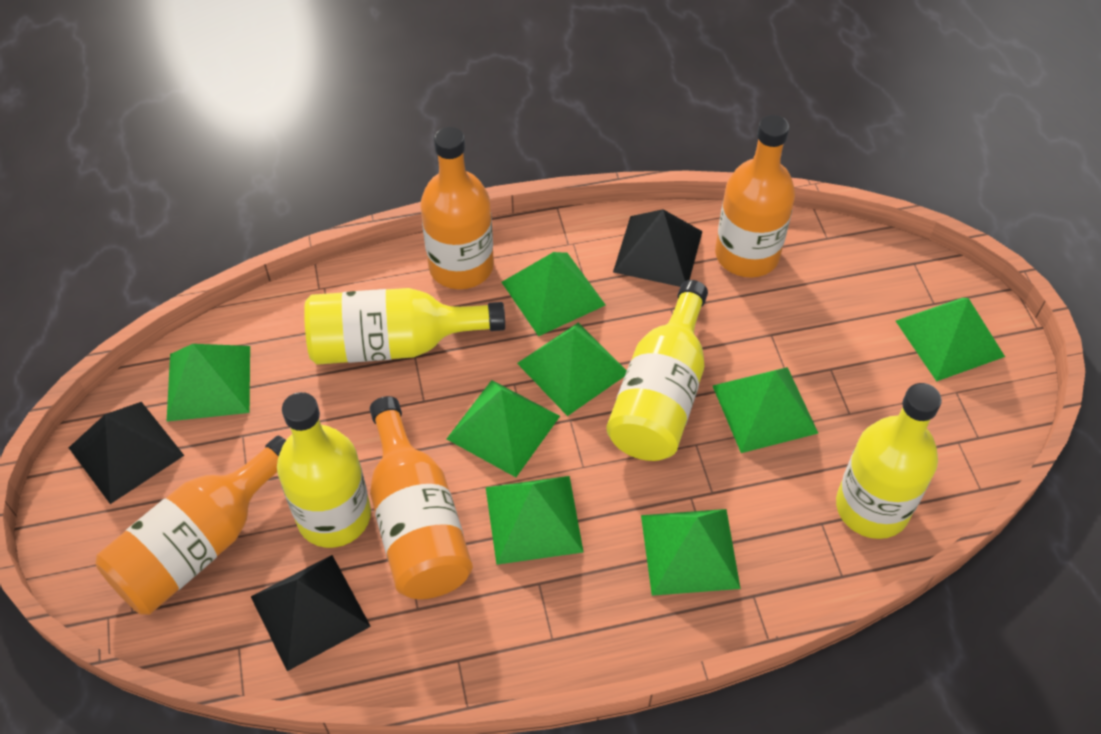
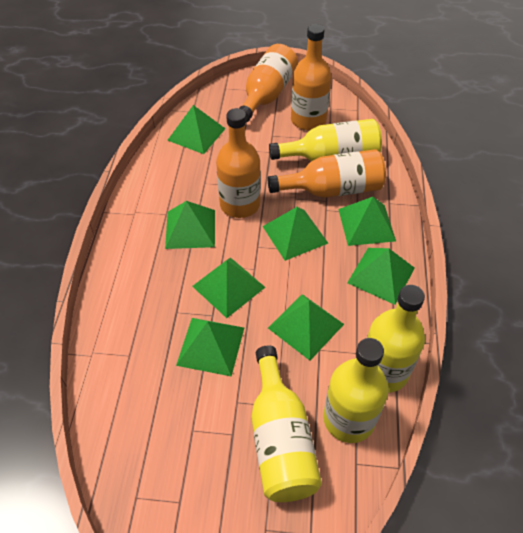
black pyramid: [69,402,184,504] [251,555,371,671] [613,209,703,287] = 3 -> none = 0

